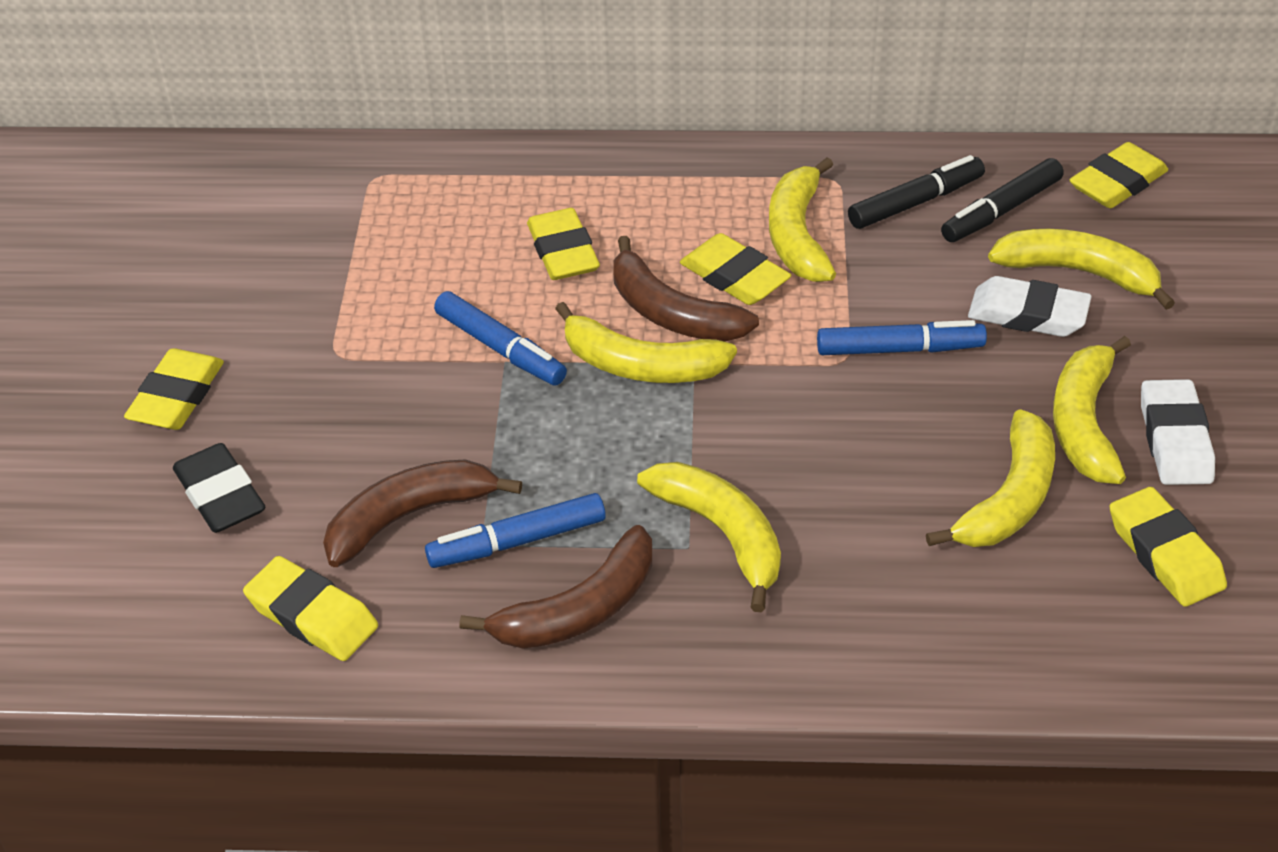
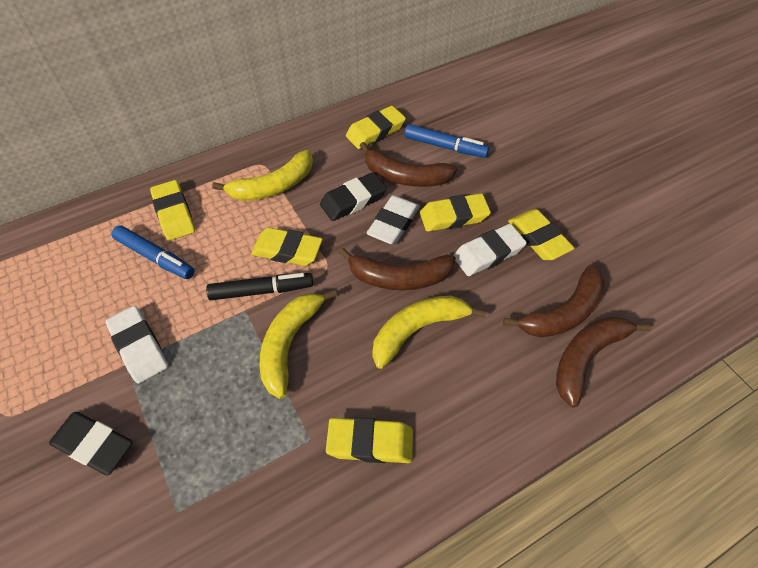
black eraser: [173,443,266,533] = 1 -> [49,412,133,476] [320,172,387,221] = 2
black marker: [848,155,985,229] [941,158,1064,242] = 2 -> [206,273,313,300] = 1
blue marker: [425,493,606,568] [434,291,567,385] [817,320,987,355] = 3 -> [111,225,194,279] [404,124,489,158] = 2
brown banana: [323,459,522,567] [459,525,652,649] [613,236,759,342] = 3 -> [339,248,456,290] [360,142,458,187] [503,264,605,337] [556,316,652,408] = 4
white eraser: [968,276,1092,337] [1141,379,1215,485] = 2 -> [106,306,168,384] [367,195,420,245] [454,224,527,276] = 3
yellow banana: [555,302,737,383] [637,462,781,612] [769,157,836,282] [926,409,1055,547] [988,229,1175,310] [1053,336,1131,484] = 6 -> [212,150,313,201] [260,289,337,399] [372,296,486,369] = 3

